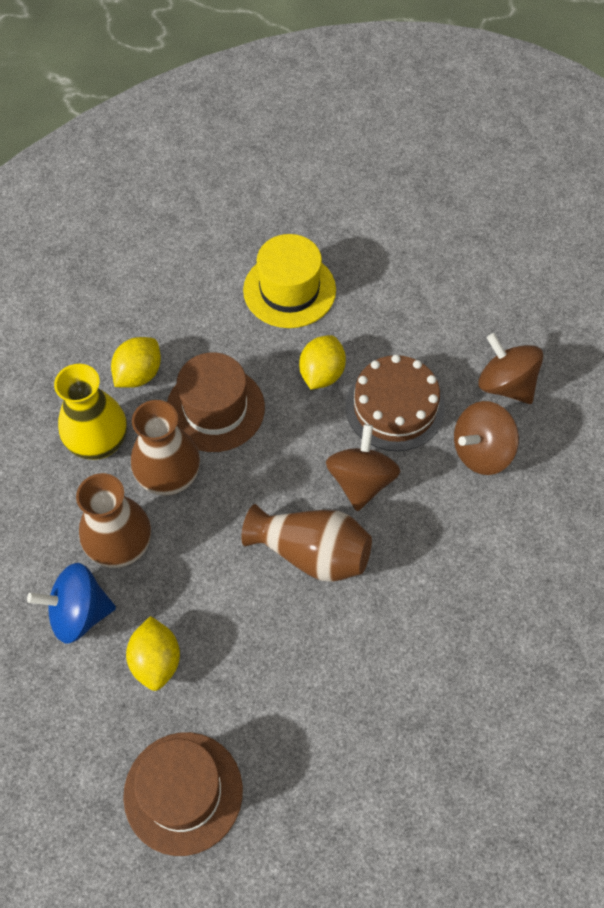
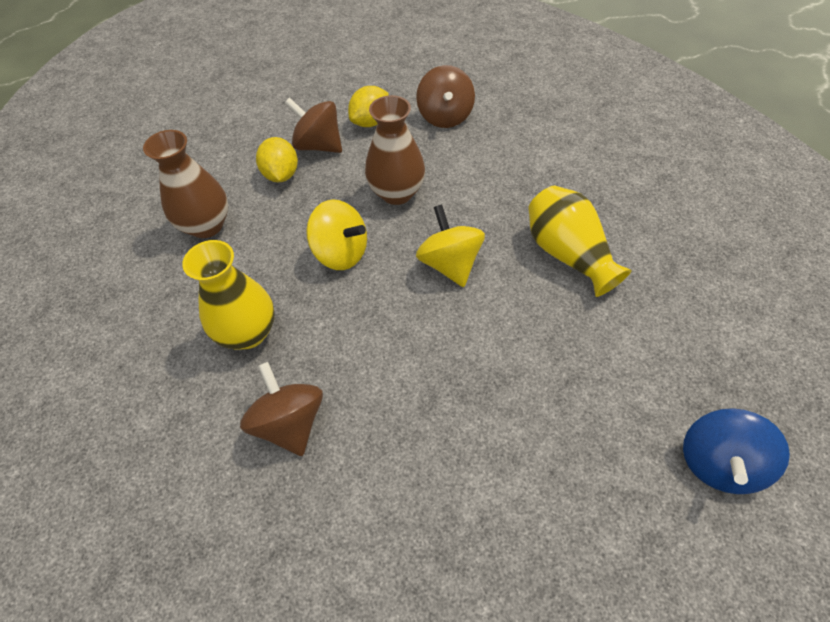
brown cake: [346,354,445,451] = 1 -> none = 0
brown hat: [123,732,243,856] [167,353,265,452] = 2 -> none = 0
brown vase: [76,473,151,568] [131,400,200,495] [241,504,372,582] = 3 -> [143,130,228,238] [365,95,425,205] = 2
yellow hat: [243,234,336,328] = 1 -> none = 0
yellow lemon: [111,337,161,388] [126,616,180,691] [299,335,346,390] = 3 -> [256,137,298,182] [348,86,389,127] = 2
yellow spinning top: none = 0 -> [306,199,367,270] [416,204,485,287] = 2
yellow vase: [54,364,127,460] = 1 -> [182,240,275,350] [528,186,632,297] = 2

